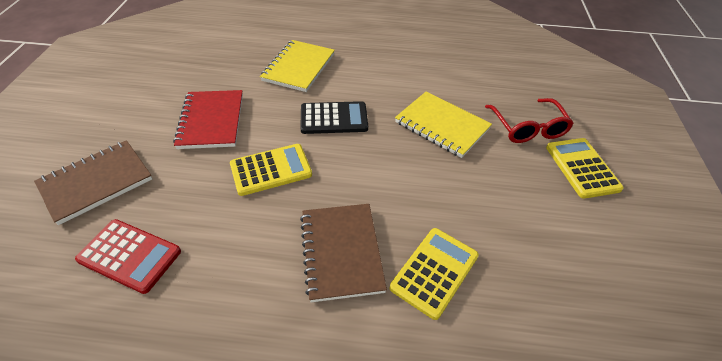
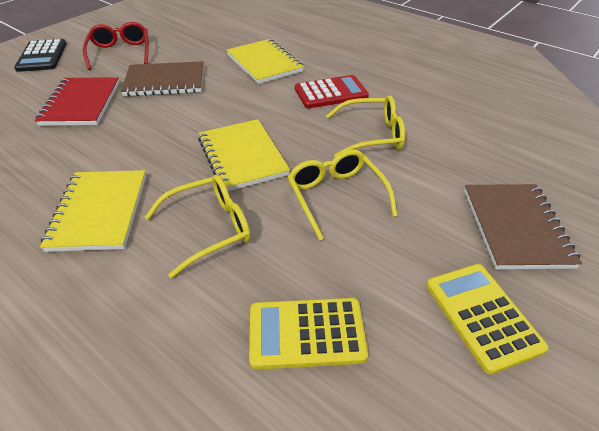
yellow calculator: [230,144,312,196] [390,228,479,320] [546,138,624,199] = 3 -> [249,298,368,370] [426,264,548,375] = 2
yellow glasses: none = 0 -> [144,175,251,278] [288,149,398,241] [326,95,405,157] = 3
yellow notebook: [260,40,335,92] [395,91,492,158] = 2 -> [40,170,146,252] [198,119,290,191] [227,39,304,84] = 3

